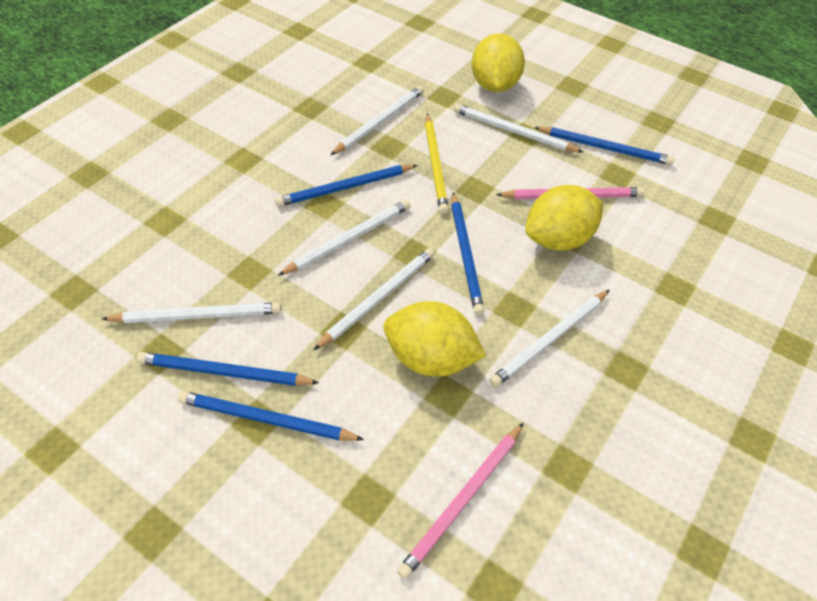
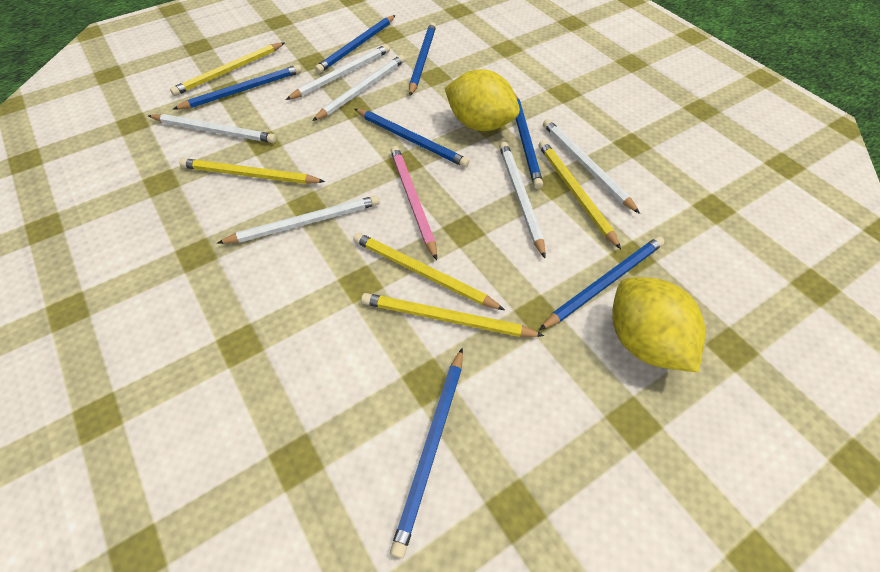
blue pencil: [136,352,319,386] [178,391,364,441] [275,165,417,207] [451,192,484,315] [534,127,675,165] = 5 -> [173,64,302,110] [315,15,396,73] [355,109,470,167] [390,348,463,558] [409,22,436,96] [515,94,543,189] [539,236,664,330] = 7
pink pencil: [397,423,524,580] [496,187,645,199] = 2 -> [390,146,437,260] = 1
yellow lemon: [383,301,486,376] [471,33,525,92] [525,185,603,251] = 3 -> [445,69,520,131] [612,277,705,372] = 2
yellow pencil: [425,114,449,214] = 1 -> [170,42,285,96] [179,158,325,184] [353,233,505,310] [361,293,544,337] [538,140,621,249] = 5

